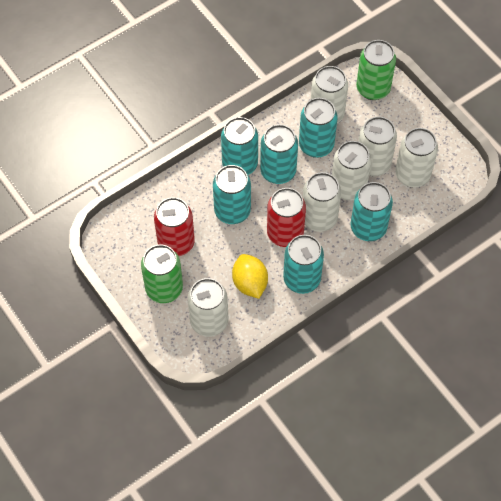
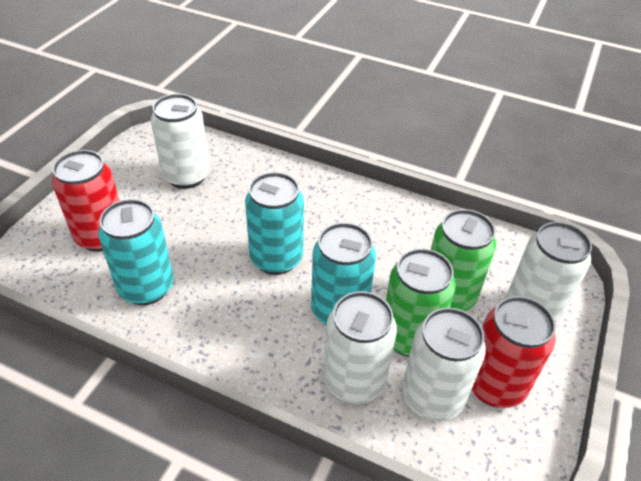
turquoise can: [213,165,251,224] [221,117,258,175] [260,124,298,184] [283,235,324,294] [299,98,338,158] [351,182,393,241] = 6 -> [98,199,173,305] [245,172,304,275] [311,223,376,325] = 3
white can: [188,278,228,337] [303,172,341,232] [311,66,348,123] [332,141,372,200] [359,117,397,176] [395,128,438,188] = 6 -> [151,94,210,189] [324,291,397,404] [402,308,486,421] [507,222,592,323] = 4
yellow lemon: [232,254,268,299] = 1 -> none = 0

